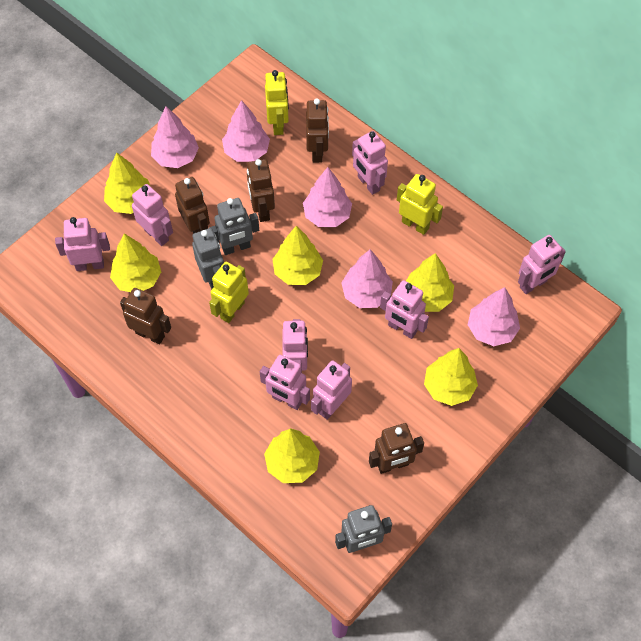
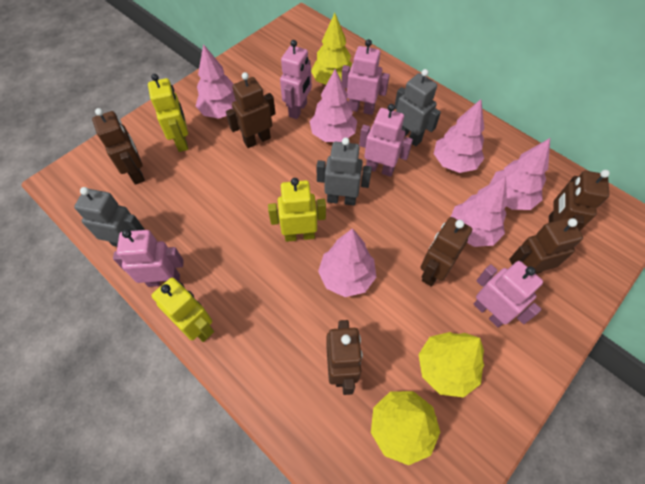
brown robot: [120,288,171,344] [175,177,210,234] [247,159,275,222] [306,98,329,163] [369,423,424,474] = 5 -> [92,108,145,185] [226,72,276,148] [326,320,363,395] [421,217,472,287] [509,218,583,274] [549,170,610,231] = 6
pink robot: [55,217,110,271] [132,184,173,246] [260,355,310,410] [282,319,308,373] [311,360,352,420] [352,131,388,195] [380,280,429,339] [518,235,566,294] = 8 -> [113,229,184,287] [280,40,312,119] [341,39,390,115] [359,104,413,177] [473,261,543,328] = 5
pink tree: [151,106,199,168] [222,100,270,162] [303,167,352,227] [342,249,393,308] [468,287,520,346] = 5 -> [196,44,236,119] [309,69,357,142] [318,228,376,297] [434,99,484,173] [451,176,507,247] [490,138,550,210] = 6
yellow tree: [104,153,151,214] [110,233,161,292] [264,428,320,483] [272,226,323,285] [406,253,454,312] [424,348,478,406] = 6 -> [311,13,352,85] [371,391,440,465] [418,332,484,397] = 3

